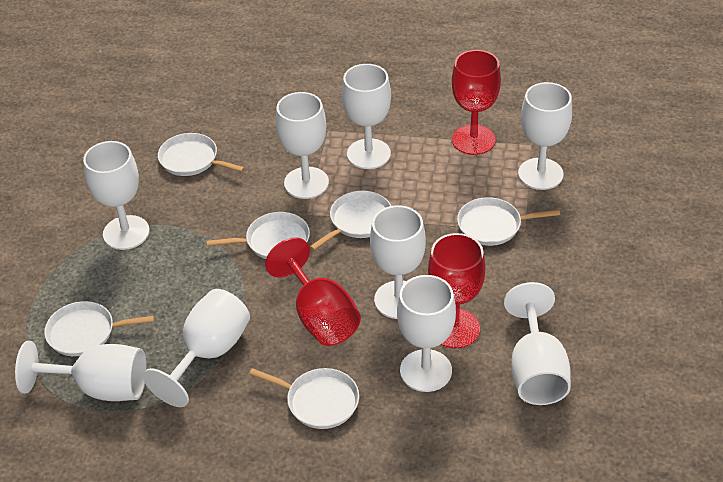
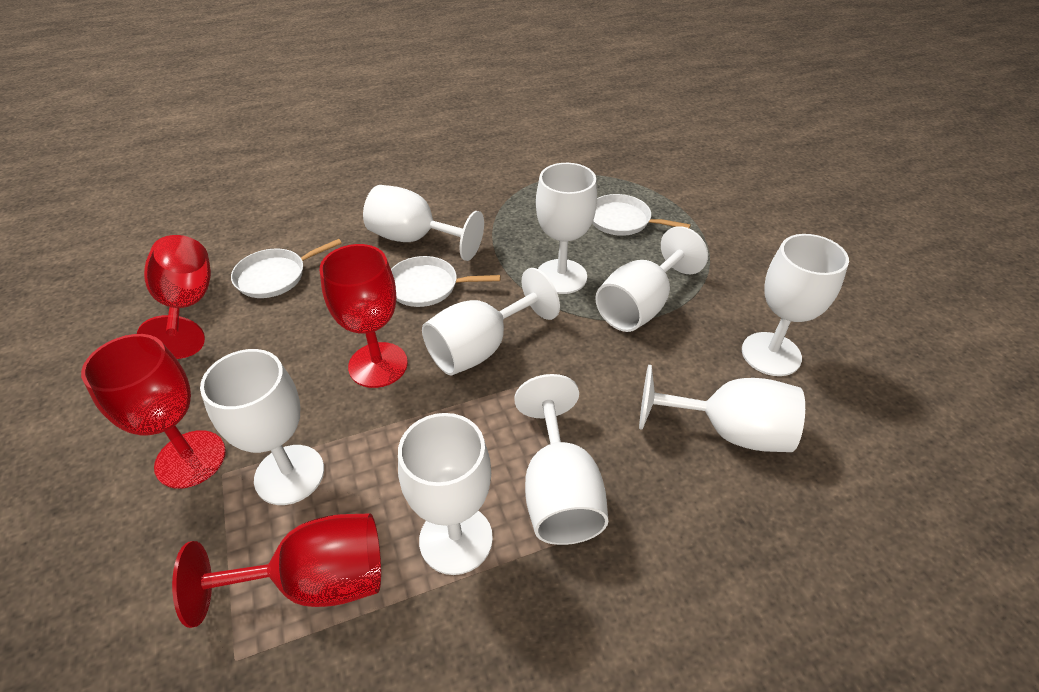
red goblet: [265,238,361,346] [428,233,485,349] [452,50,501,155] = 3 -> [81,334,226,489] [137,235,211,359] [172,513,381,628] [320,244,408,388] = 4
white pan: [44,301,155,356] [158,133,245,176] [206,212,310,259] [249,368,359,429] [310,191,391,251] [457,197,560,246] = 6 -> [231,239,342,298] [391,256,500,307] [592,194,691,236] = 3

